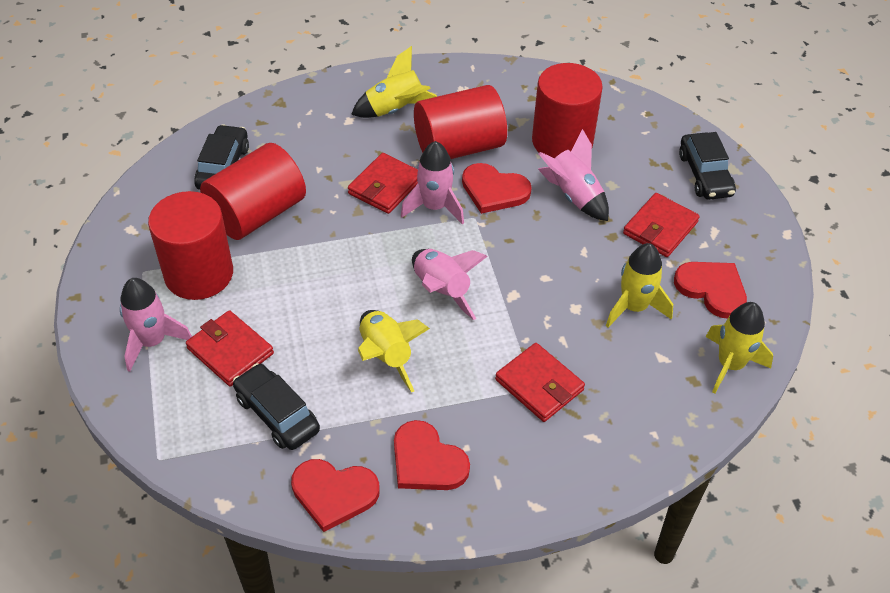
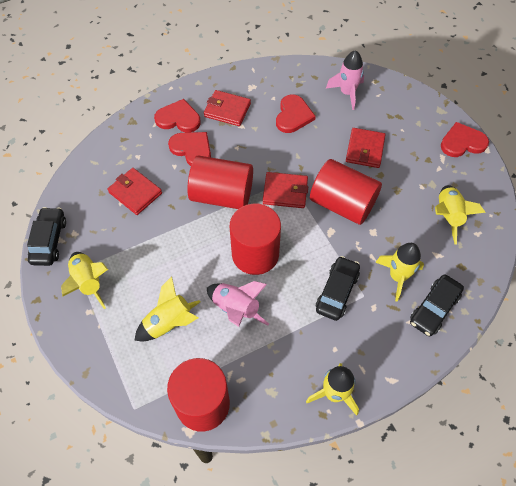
pink rocket: [120,278,192,372] [401,141,464,225] [412,249,488,320] [538,129,609,221] = 4 -> [207,281,269,327] [326,50,364,110] = 2
yellow rocket: [351,46,437,118] [358,310,430,393] [606,243,673,327] [706,302,773,393] = 4 -> [61,252,108,309] [135,276,201,341] [306,363,359,416] [375,243,424,301] [435,185,486,244] = 5

